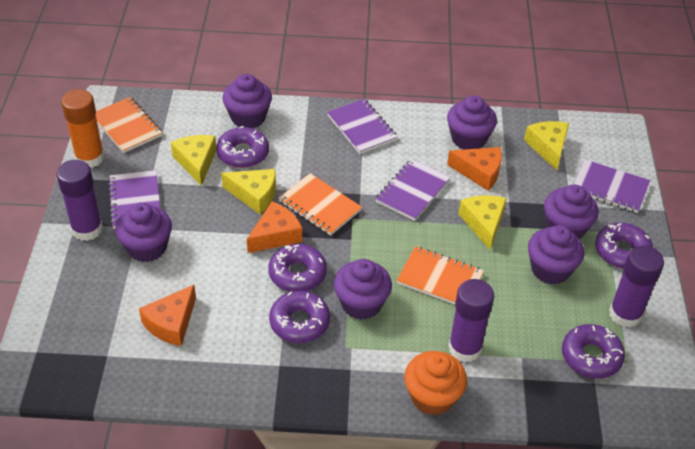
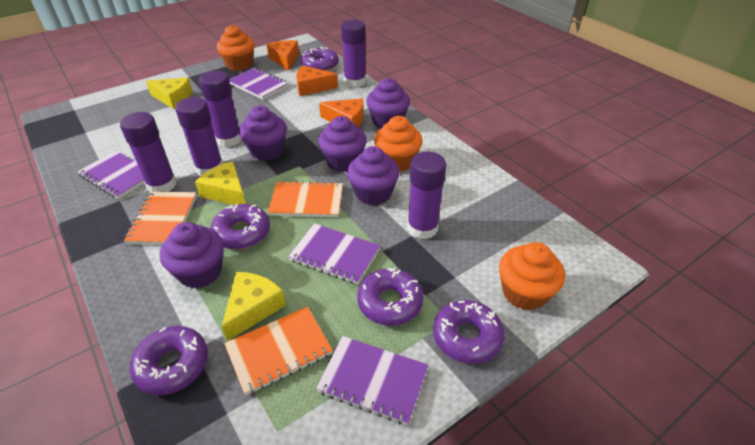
orange cupcake: [404,351,467,415] = 1 -> [217,25,255,71] [374,116,423,172] [499,242,565,310] = 3
orange glue stick: [61,89,104,168] = 1 -> none = 0
purple cupcake: [115,203,172,262] [222,74,272,128] [334,259,392,320] [447,95,497,150] [528,225,584,284] [544,185,598,239] = 6 -> [160,222,224,288] [239,106,287,161] [318,116,367,172] [347,146,400,205] [366,78,410,128] = 5
purple glue stick: [56,160,103,241] [448,279,494,362] [609,245,664,328] = 3 -> [120,112,177,192] [175,97,223,176] [199,71,241,147] [341,20,366,87] [407,152,446,239] = 5
yellow cheese: [171,135,216,186] [221,169,276,214] [459,195,507,250] [524,121,569,170] = 4 -> [146,77,193,109] [195,161,246,205] [222,272,286,341] = 3

